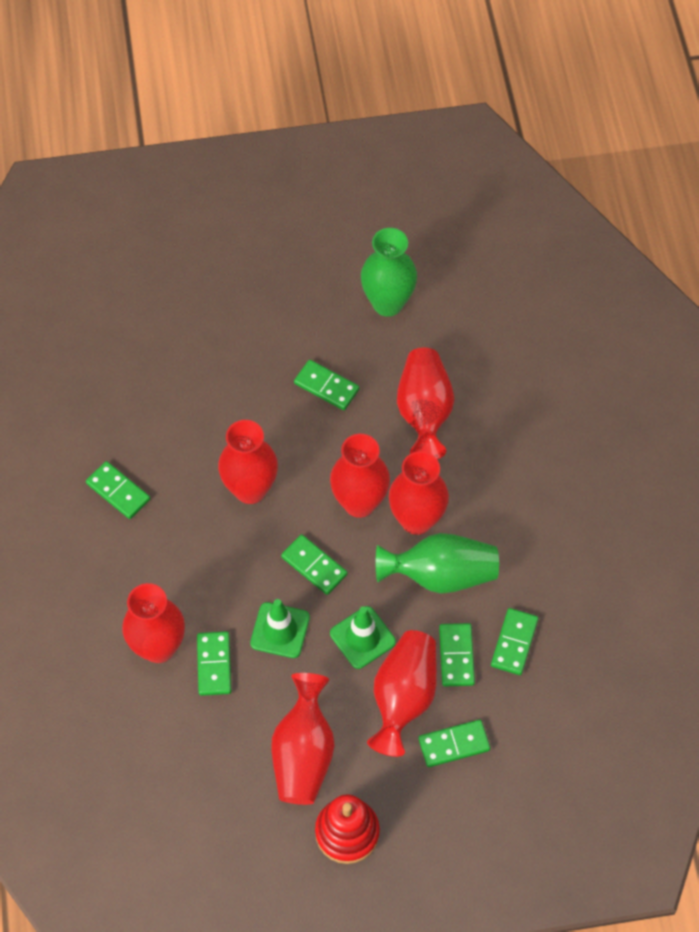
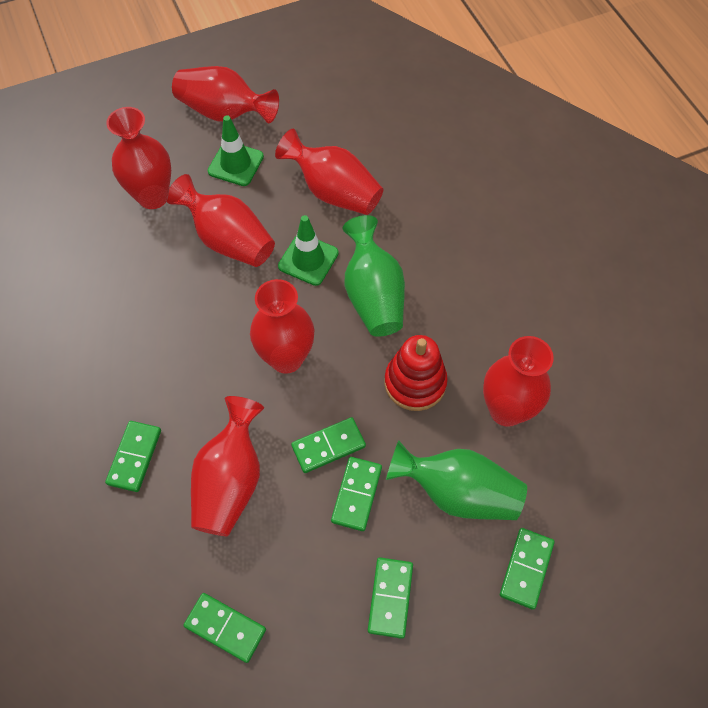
green domino: [86,461,150,519] [197,631,231,696] [281,534,348,595] [294,360,359,410] [419,720,490,767] [439,623,475,686] [491,608,538,675] = 7 -> [105,421,161,492] [184,593,266,663] [291,417,366,473] [331,457,382,531] [368,557,413,639] [500,528,555,610] = 6

